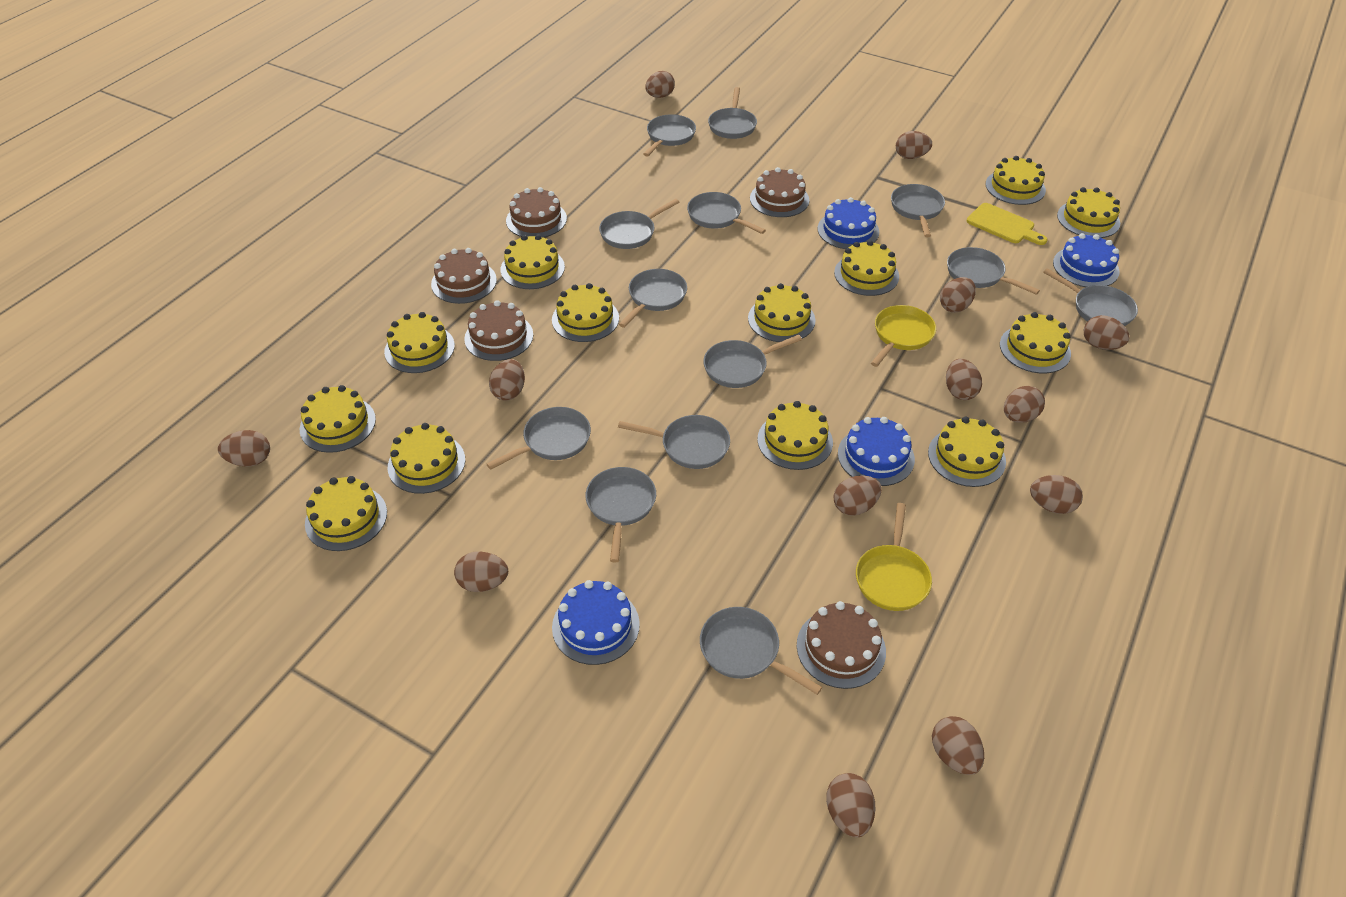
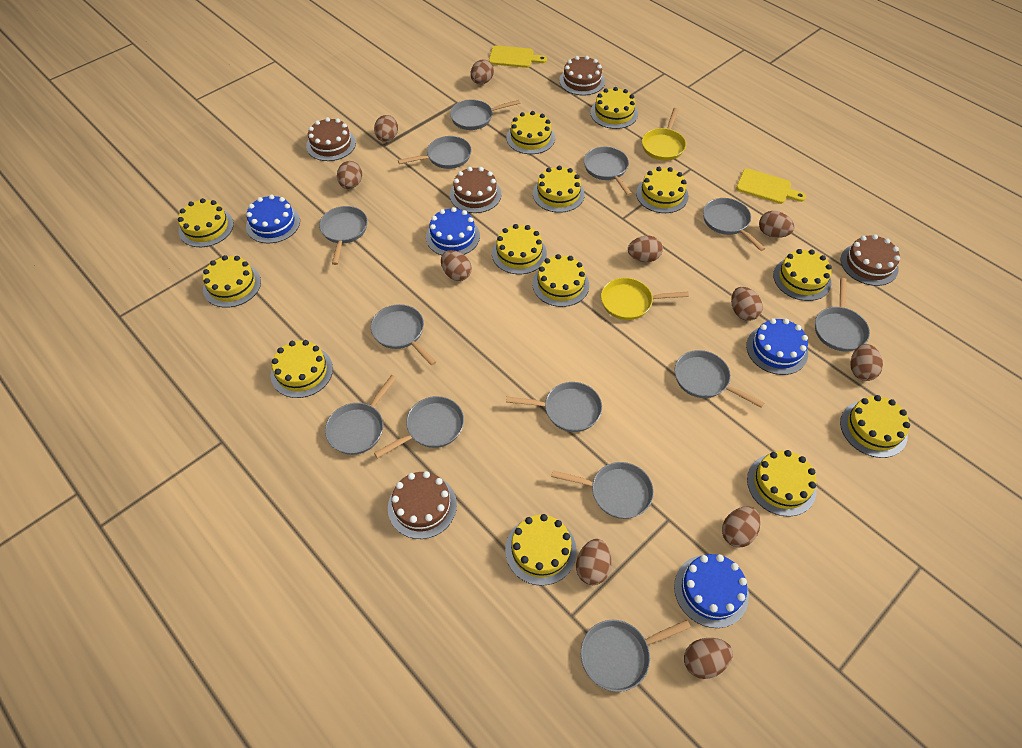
brown egg: [218,430,270,467] [454,552,508,592] [489,359,525,401] [645,71,675,98] [826,773,876,838] [834,475,882,516] [896,131,932,159] [932,716,984,775] [940,277,976,313] [946,359,982,400] [1004,386,1045,423] [1030,475,1083,514] [1084,315,1130,350] = 13 -> [337,161,362,189] [374,115,398,142] [441,250,472,281] [470,59,494,84] [576,539,611,585] [628,236,663,262] [684,638,733,679] [722,506,760,547] [731,287,763,321] [759,211,794,238] [850,344,883,381] = 11
yellow cutting board: [967,203,1048,245] = 1 -> [489,45,547,68] [736,168,806,204] = 2

